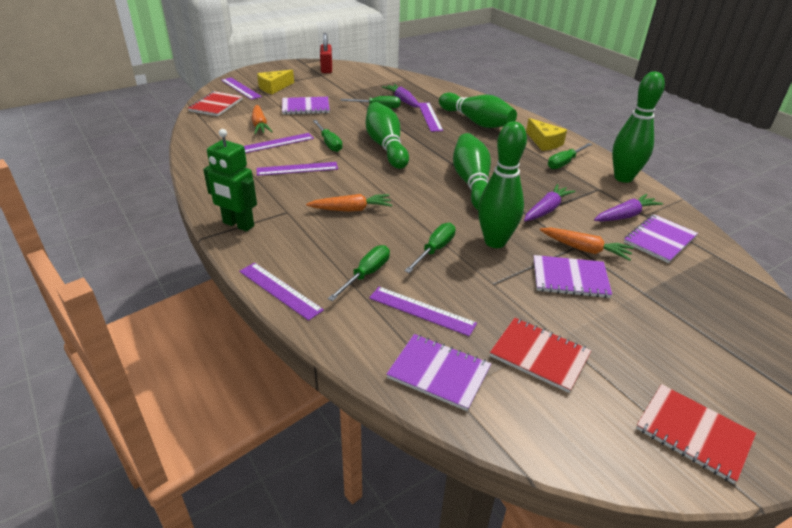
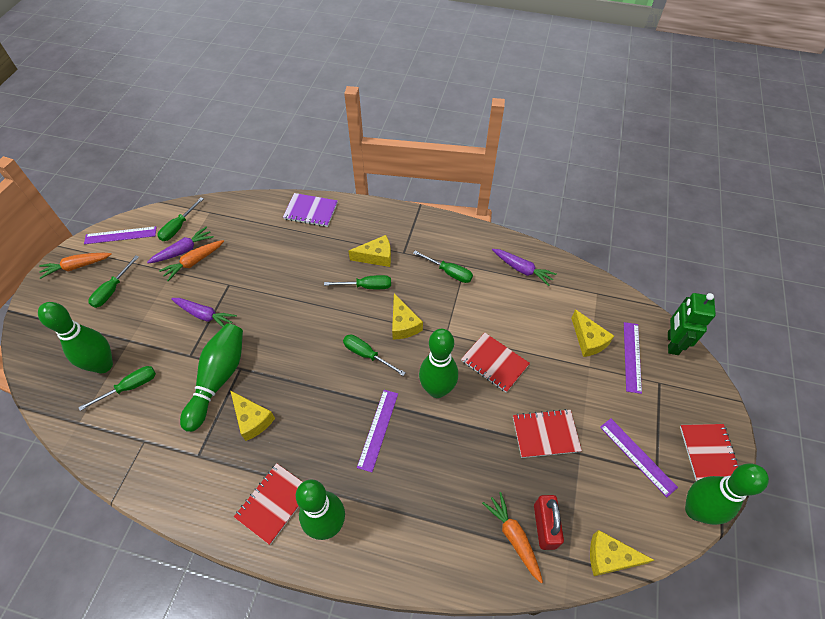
green screwdriver: [313,120,343,152] [328,245,390,301] [340,96,400,108] [405,223,456,273] [548,143,592,169] = 5 -> [78,366,156,411] [88,256,139,308] [158,198,204,241] [324,275,391,289] [343,335,406,376] [413,251,473,283] = 6
purple notebook: [282,97,330,115] [386,334,491,411] [533,255,612,298] [624,214,698,263] = 4 -> [283,193,338,227] = 1
purple ruler: [221,78,262,100] [239,263,324,321] [244,133,314,153] [256,162,338,176] [369,287,477,336] [419,103,443,132] = 6 -> [84,226,157,244] [357,390,398,472] [600,418,678,497] [624,322,642,394] = 4
red notebook: [188,91,243,116] [490,318,591,393] [636,384,756,484] = 3 -> [234,463,302,545] [461,333,530,393] [513,409,582,458] [680,424,739,481] = 4
yellow cheese: [257,70,294,94] [526,118,567,151] = 2 -> [231,391,275,441] [349,235,391,267] [392,293,423,339] [571,309,614,357] [590,530,654,576] = 5

